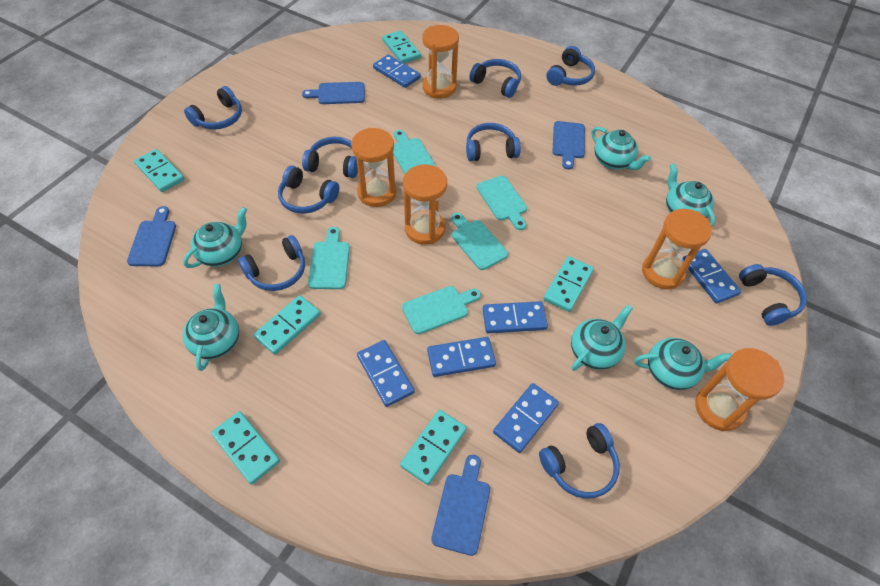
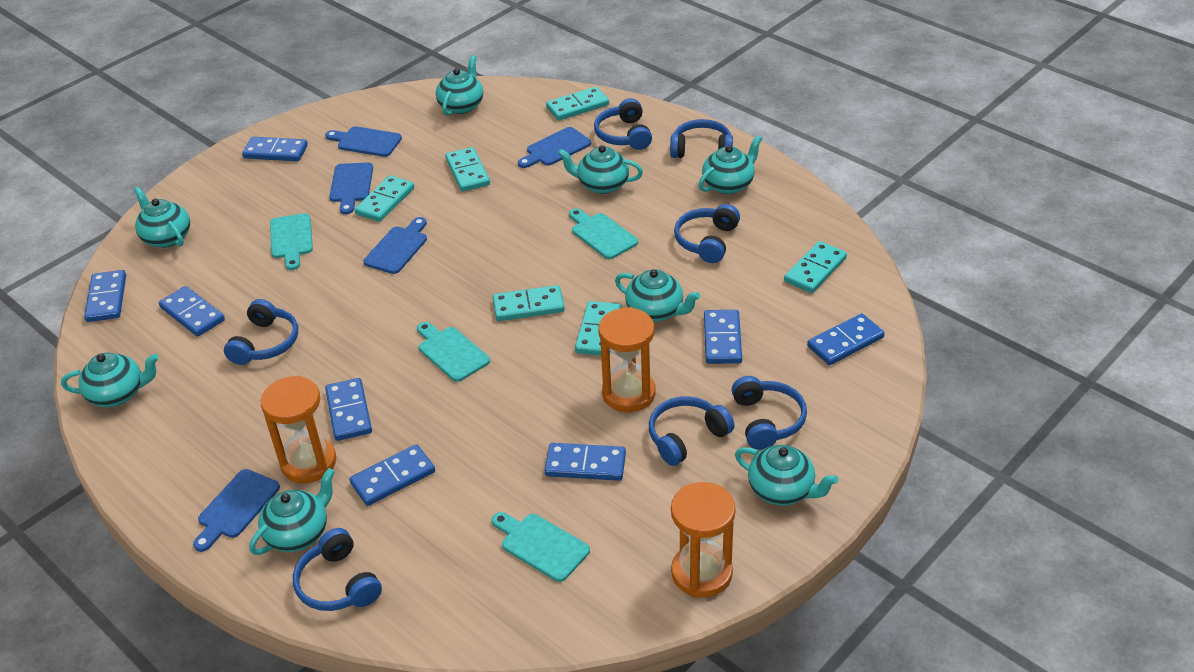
blue cutting board: [127,206,176,266] [302,82,365,104] [431,455,490,556] [552,121,585,170] = 4 -> [193,469,280,552] [325,126,402,157] [329,162,373,214] [363,217,427,274] [518,127,591,168] = 5
blue domino: [357,340,415,407] [373,54,421,88] [427,337,496,377] [483,301,548,333] [493,383,559,453] [683,249,741,304] = 6 -> [84,270,126,322] [159,286,225,337] [242,137,308,161] [325,378,372,441] [350,444,435,506] [545,443,626,481] [704,310,742,364] [807,313,884,365] = 8
blue headphones: [184,86,242,130] [238,235,305,291] [278,166,339,214] [302,137,358,178] [466,123,521,161] [469,59,521,98] [539,423,620,499] [546,46,595,86] [739,264,807,326] = 9 -> [224,299,298,365] [293,528,382,611] [594,98,652,150] [649,396,734,466] [670,119,733,158] [674,204,740,263] [732,376,807,450] = 7
orange hourglass: [351,128,397,207] [403,165,447,245] [422,25,459,99] [642,209,712,289] [695,348,784,432] = 5 -> [261,375,336,483] [598,307,656,412] [671,482,736,598] = 3
turquoise cutting board: [308,227,350,289] [393,130,436,174] [402,286,481,334] [451,212,508,270] [477,176,527,230] = 5 -> [270,213,313,270] [417,322,490,382] [492,512,590,582] [569,208,638,259] = 4
turquoise teapot: [183,207,247,268] [183,284,239,371] [571,305,633,371] [592,127,651,170] [634,338,731,390] [666,163,715,227] = 6 -> [61,353,159,407] [134,187,190,248] [249,468,335,555] [436,55,483,116] [558,145,643,194] [615,269,700,322] [699,135,762,194] [735,445,838,506] = 8

